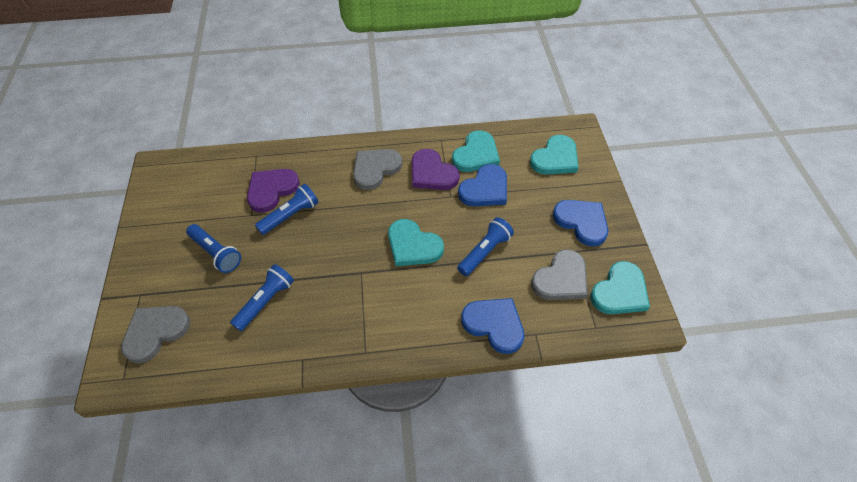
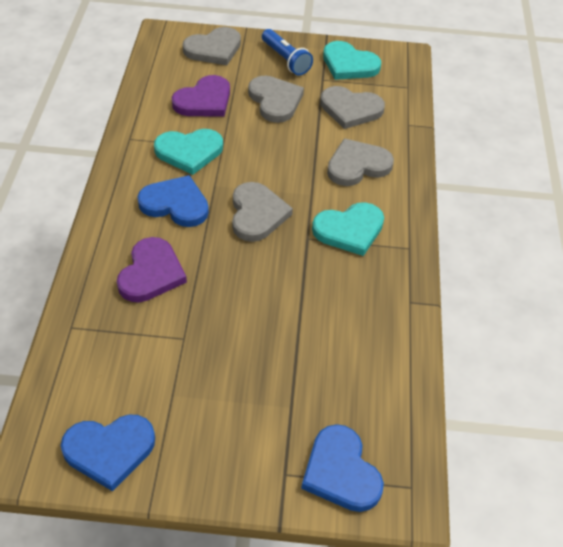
blue flashlight: [186,224,241,273] [230,264,294,331] [255,184,319,235] [457,217,514,276] = 4 -> [262,29,313,75] = 1
grey heart: [121,306,190,363] [353,149,402,190] [531,249,588,300] = 3 -> [183,27,241,65] [232,182,293,242] [248,76,304,123] [320,86,385,129] [327,138,394,186] = 5
turquoise heart: [388,219,444,266] [452,130,500,172] [530,135,579,175] [590,261,650,314] = 4 -> [154,129,223,175] [312,202,384,256] [323,41,381,80] = 3

